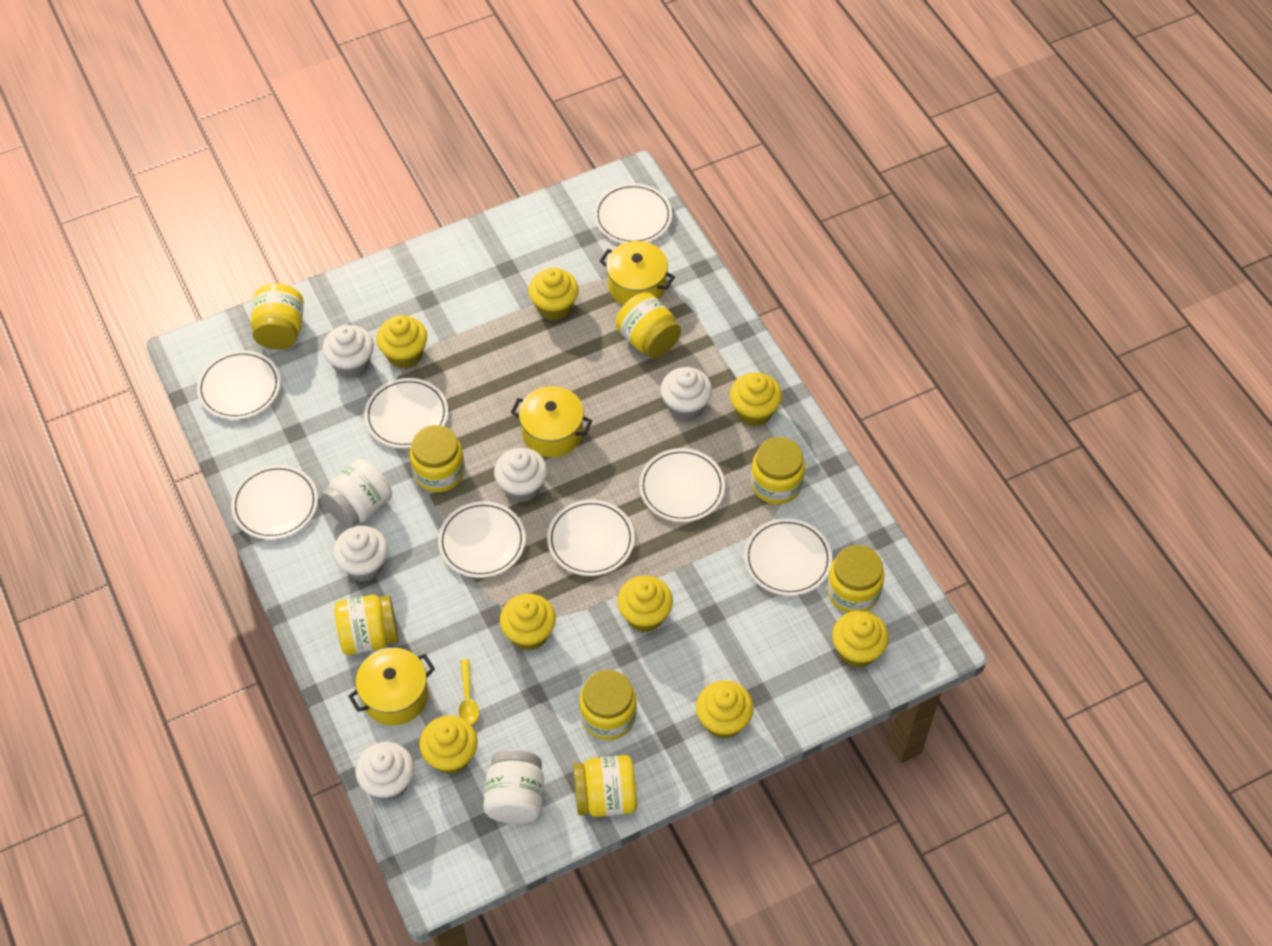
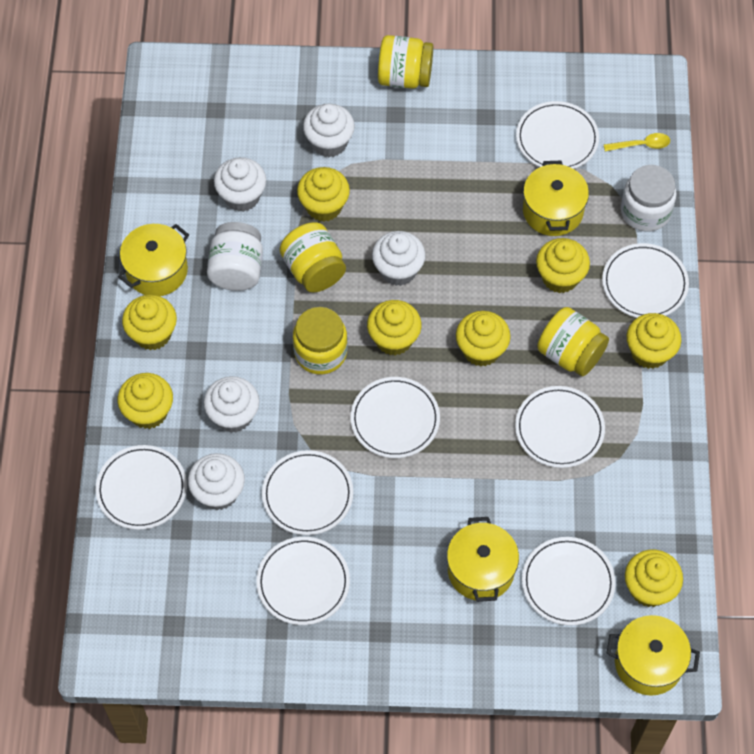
yellow jar: [251,283,304,349] [334,595,399,655] [410,425,465,492] [573,755,637,817] [579,670,637,740] [616,292,681,358] [751,437,805,504] [827,545,884,613] = 8 -> [280,222,346,292] [293,307,348,374] [378,35,433,89] [537,307,609,376] = 4
yellow pot: [348,648,435,726] [511,386,592,457] [599,241,675,305] = 3 -> [118,224,189,296] [447,517,519,602] [523,161,589,236] [607,615,700,696] = 4

